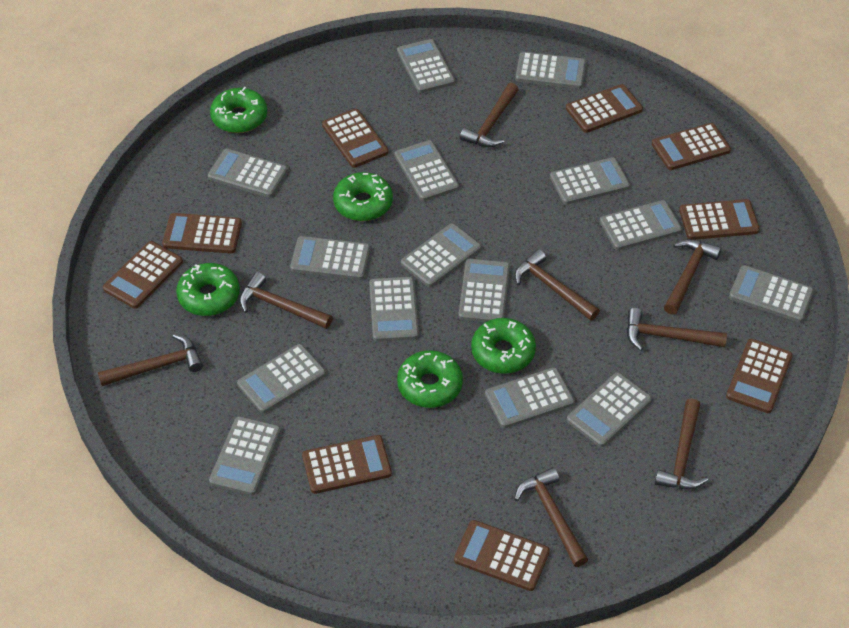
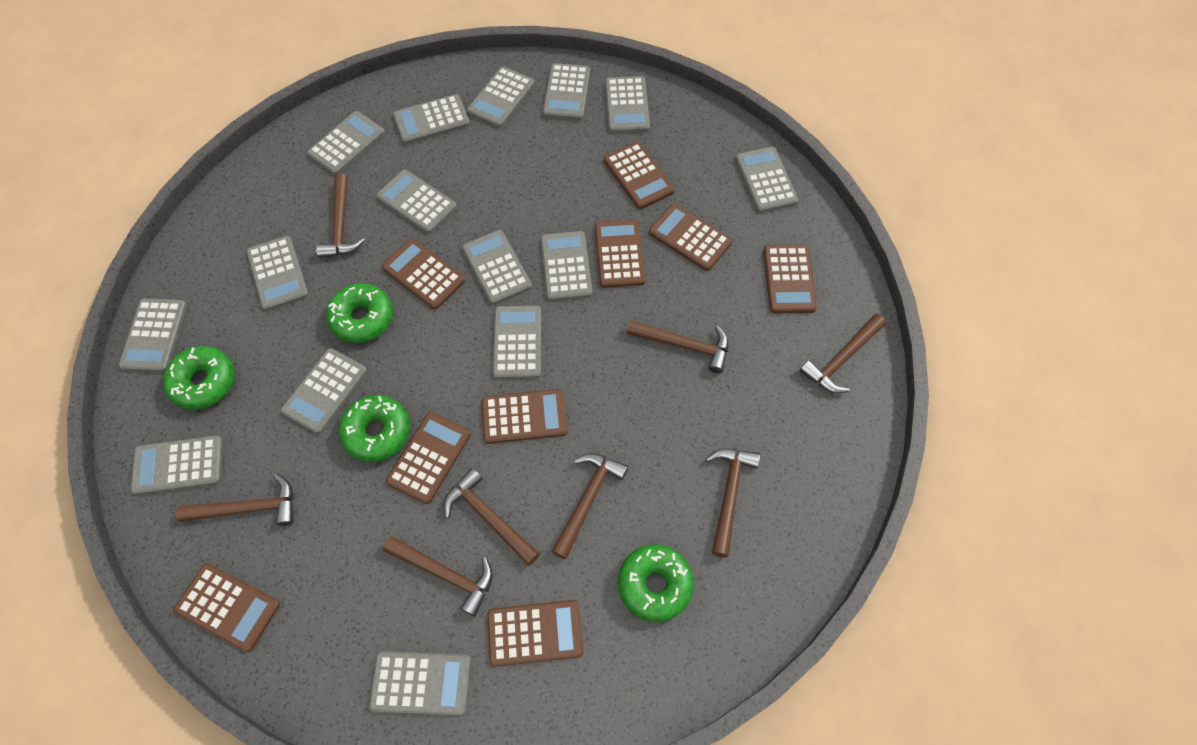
green donut: [176,263,240,316] [210,87,267,133] [333,172,393,221] [397,350,463,408] [471,318,536,374] = 5 -> [163,346,234,410] [326,283,393,343] [339,395,410,462] [618,544,694,622] = 4

